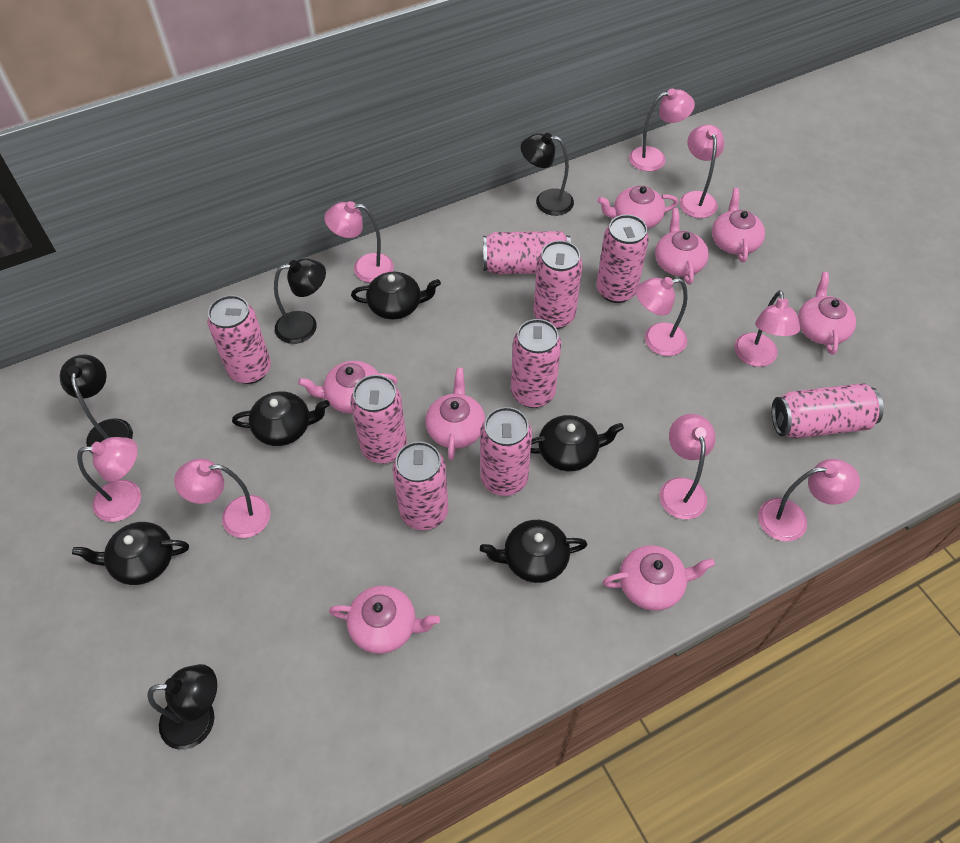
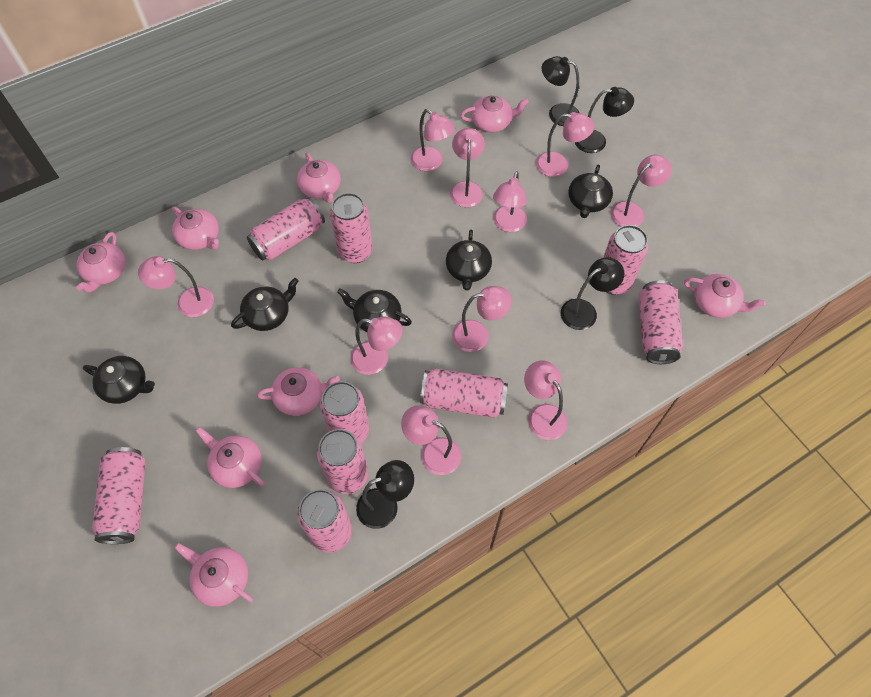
pink lamp: [77,437,141,522] [174,459,271,538] [324,201,394,283] [629,88,695,172] [636,277,688,356] [659,414,716,519] [679,124,724,218] [734,290,800,367] [758,459,860,541] = 9 -> [138,256,214,317] [351,316,402,375] [401,405,461,475] [411,109,455,171] [450,128,485,207] [452,286,512,352] [493,171,527,232] [524,360,567,440] [536,112,594,177] [611,155,672,226] = 10

